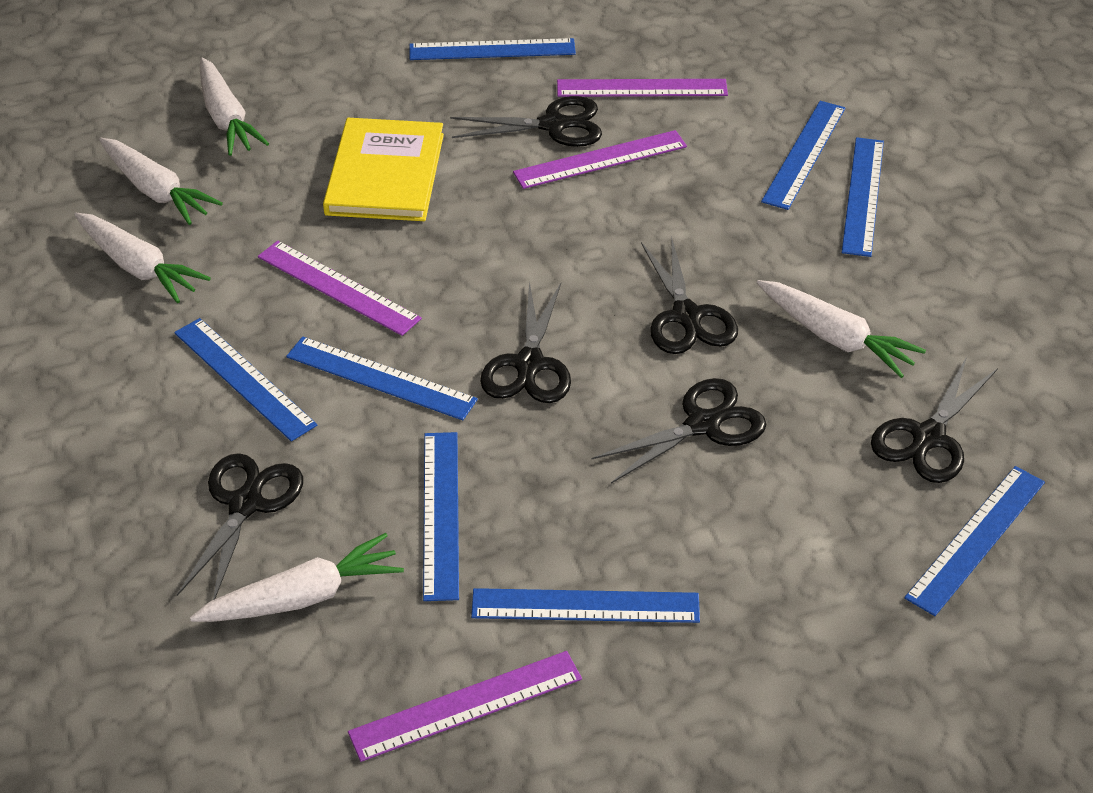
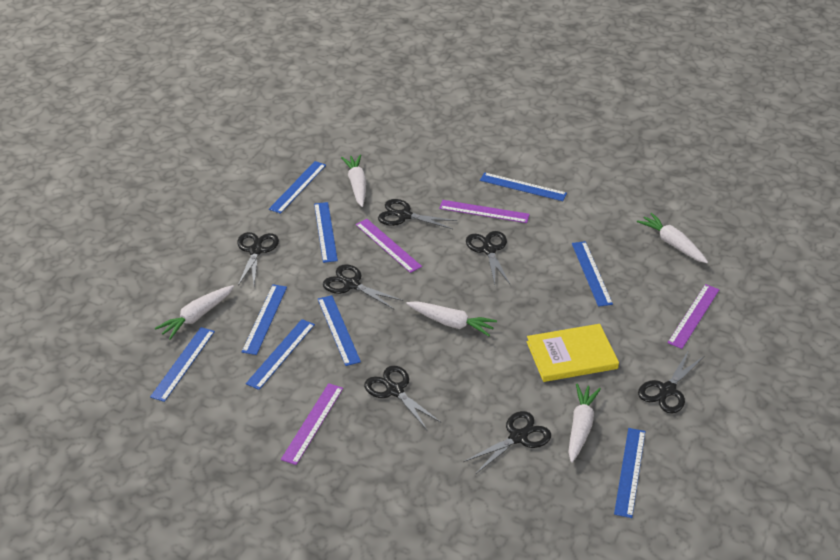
black scissors: [177,453,303,600] [450,96,602,147] [480,281,571,403] [591,378,767,484] [641,236,738,354] [871,357,998,483] = 6 -> [237,232,279,286] [323,264,403,309] [364,365,441,430] [378,199,458,229] [463,411,551,475] [466,231,510,285] [638,350,704,414] = 7
blue ruler: [174,318,317,442] [286,337,478,420] [409,38,576,60] [423,432,459,601] [471,588,700,623] [761,101,845,210] [842,137,884,257] [904,466,1045,616] = 8 -> [150,327,215,402] [242,284,287,355] [246,319,315,390] [269,161,326,214] [314,202,338,263] [318,295,361,366] [480,172,567,201] [572,241,613,307] [614,428,646,518] = 9

